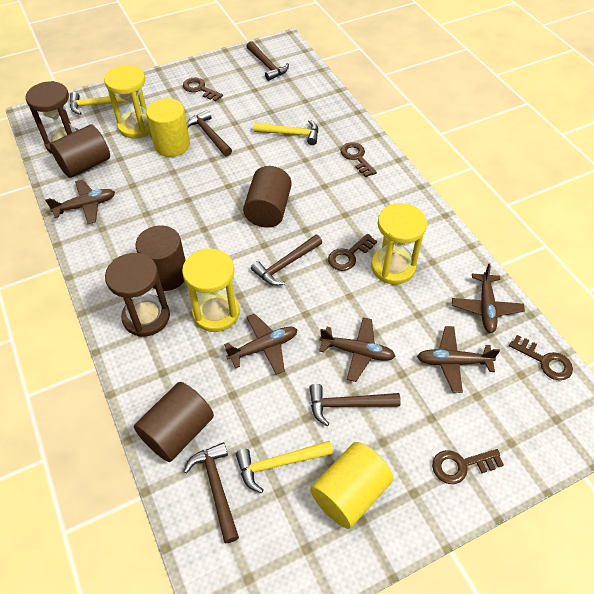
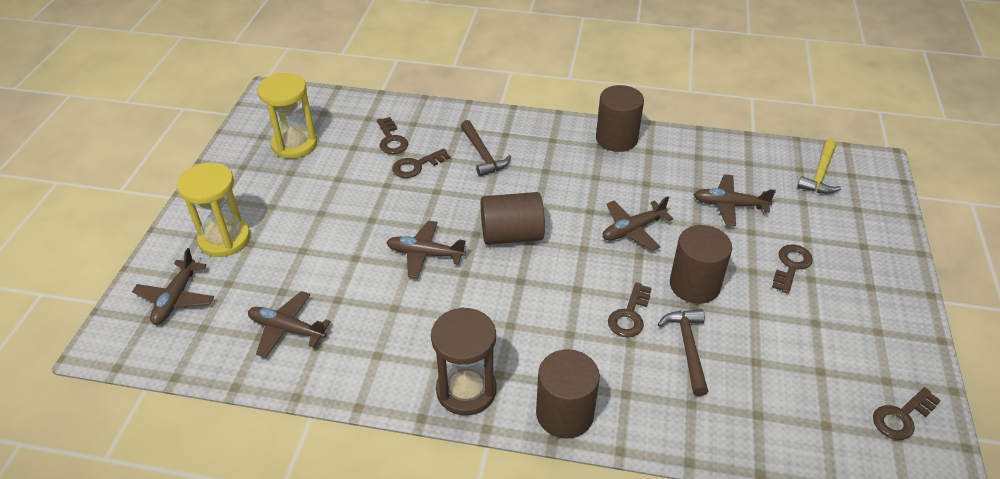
brown hammer: [184,442,239,543] [187,110,232,156] [246,41,289,81] [251,235,322,286] [309,384,401,426] = 5 -> [461,120,511,177] [658,309,708,396] = 2
brown hourglass: [26,81,79,154] [105,253,170,337] = 2 -> [431,307,496,416] = 1
yellow cylinder: [146,98,190,157] [310,442,393,529] = 2 -> none = 0
yellow hammer: [70,92,128,115] [236,441,333,493] [254,120,318,145] = 3 -> [797,139,842,194] = 1
yellow hourglass: [104,65,151,139] [182,248,240,332] [371,203,427,284] = 3 -> [177,162,250,257] [257,73,317,159] = 2

